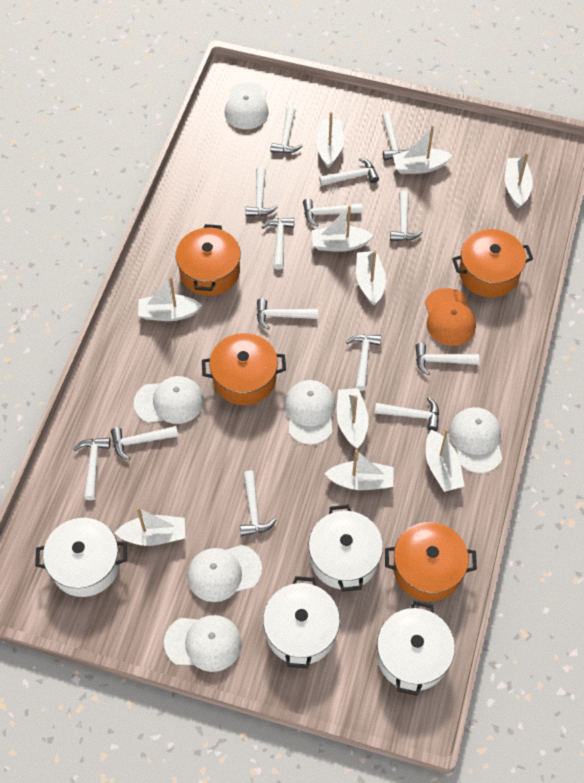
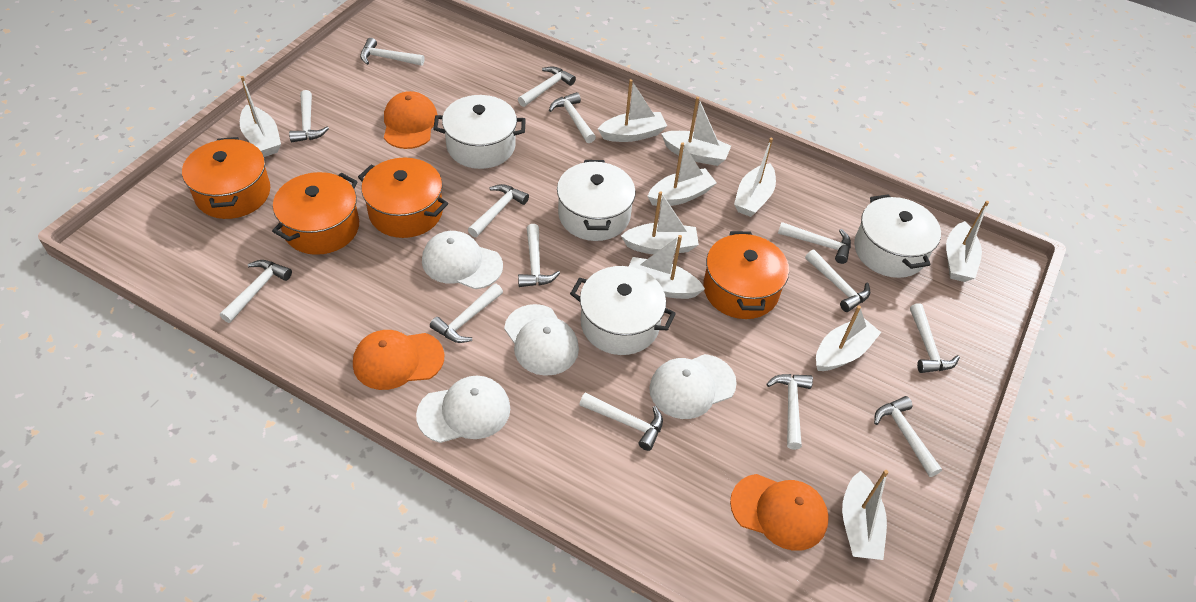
orange cap: [425,288,476,346] = 1 -> [353,330,445,390] [384,91,438,149] [730,474,829,551] = 3
white cap: [134,376,204,424] [164,615,242,672] [187,545,262,602] [225,82,269,129] [284,380,336,445] [449,407,502,473] = 6 -> [416,376,510,443] [422,231,503,289] [504,304,579,376] [649,354,737,419] = 4

